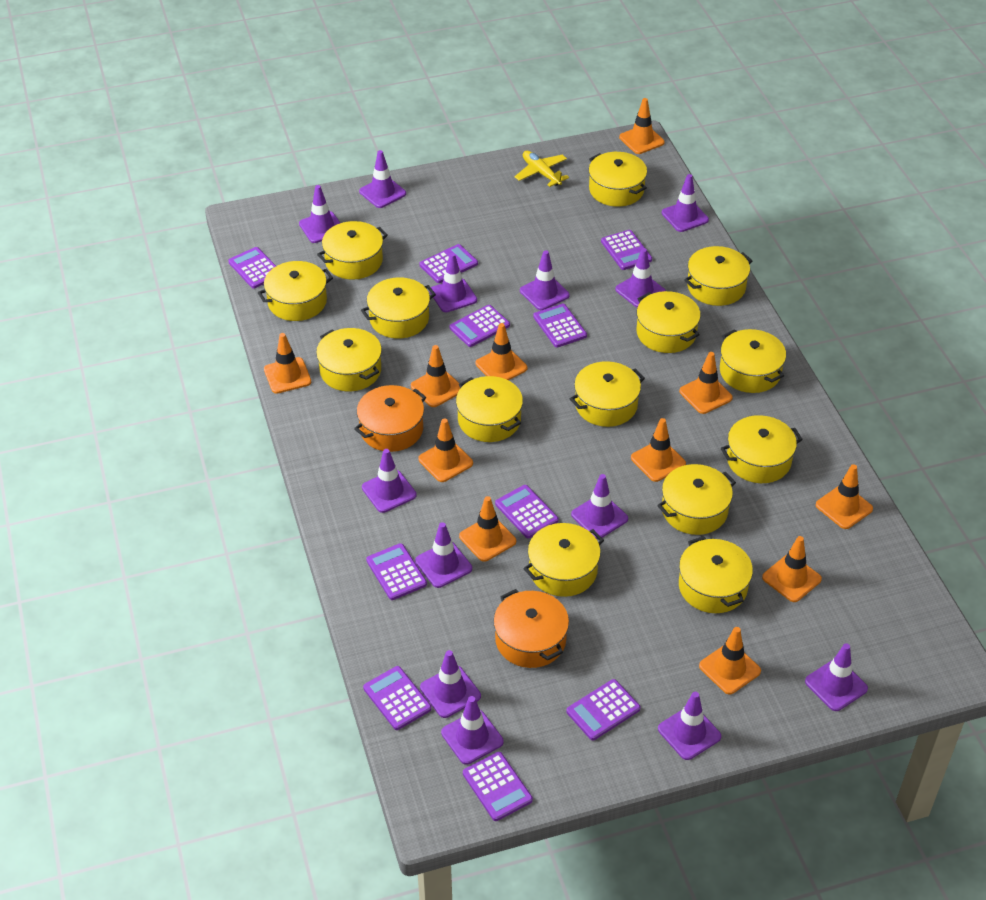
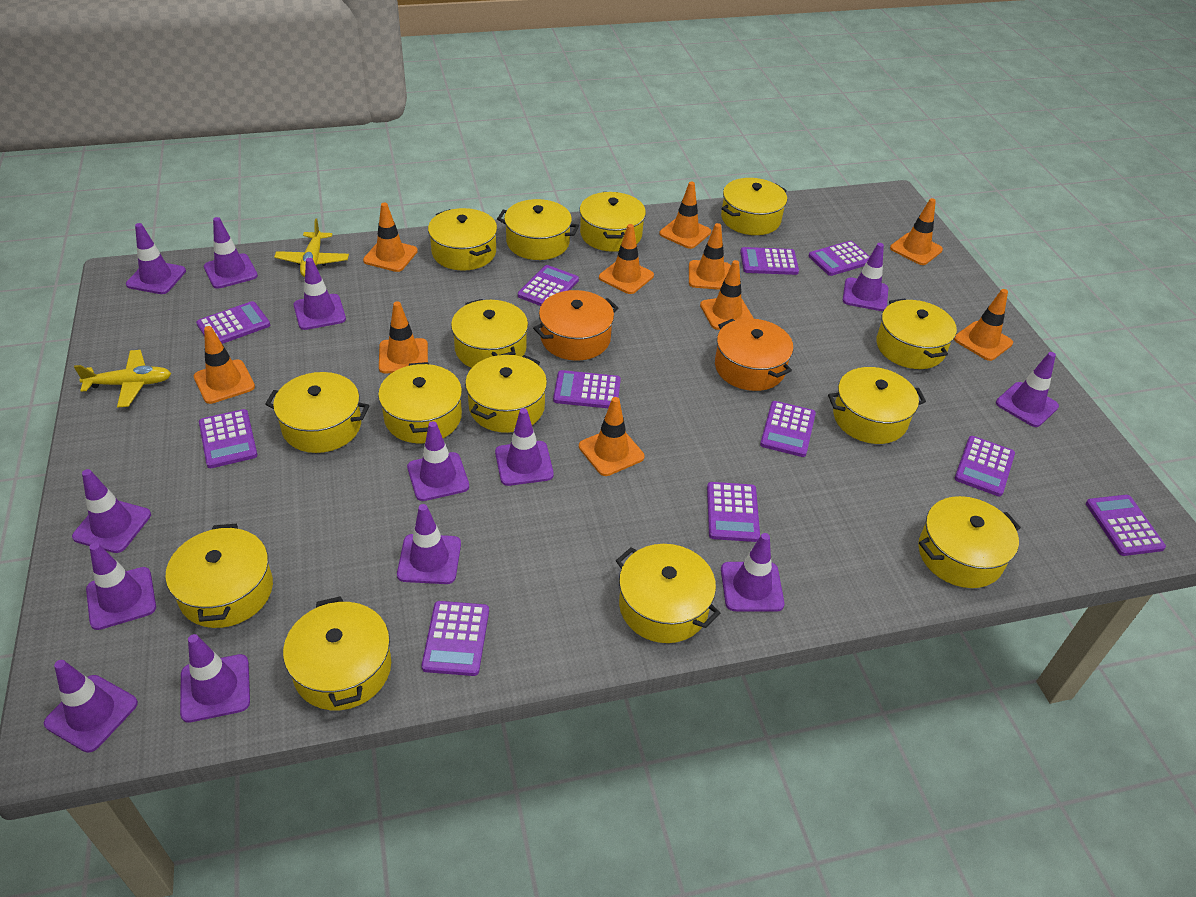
orange traffic cone: [264,333,311,394] [411,345,460,407] [418,418,473,482] [459,496,516,562] [476,323,527,380] [619,98,665,154] [631,418,686,482] [679,352,733,414] [699,627,761,694] [762,536,822,602] [816,464,873,529] = 11 -> [194,326,255,404] [363,203,418,272] [379,301,428,373] [579,397,645,476] [599,224,654,294] [659,182,711,249] [689,223,731,290] [700,260,754,330] [890,198,943,265] [954,289,1013,361] = 10
purple calculator: [228,247,276,289] [363,666,432,730] [366,543,427,600] [420,244,478,283] [449,305,510,347] [463,752,533,821] [495,485,559,538] [533,304,587,348] [566,679,641,740] [601,230,652,270] = 10 -> [196,301,270,344] [199,409,258,468] [422,601,489,676] [518,265,579,306] [553,370,621,408] [707,482,760,542] [740,247,799,275] [760,401,816,457] [808,241,870,276] [955,436,1015,496] [1086,495,1166,556] = 11
yellow plane: [515,151,569,187] = 1 -> [74,350,171,408] [274,219,349,277] = 2

